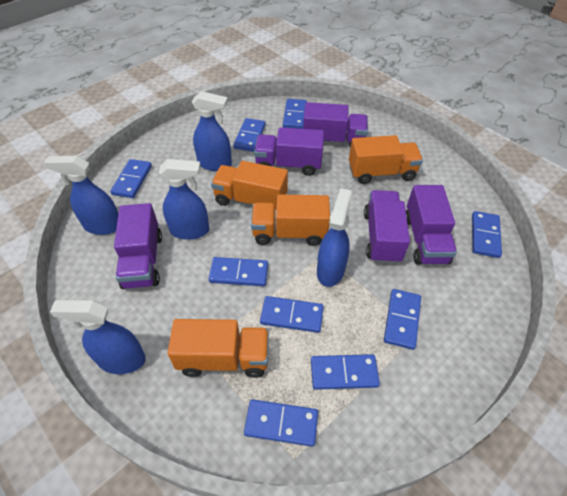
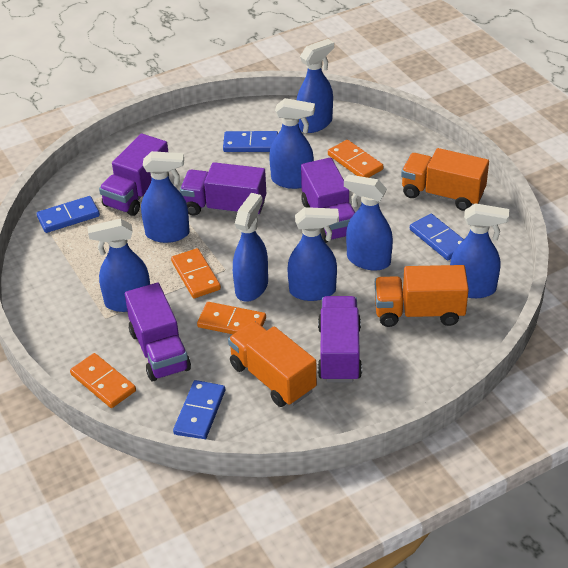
blue domino: [110,159,152,198] [209,257,268,286] [233,118,266,152] [244,399,318,447] [260,296,324,333] [283,99,307,129] [311,354,380,390] [384,289,421,350] [472,211,502,258] = 9 -> [37,196,100,233] [173,380,225,439] [223,131,278,152] [410,214,464,260] = 4
blue spray bottle: [44,156,118,235] [50,300,146,374] [159,159,209,240] [192,91,232,171] [317,188,352,287] = 5 -> [87,219,150,312] [141,151,190,243] [233,193,268,302] [269,98,315,189] [288,207,339,301] [297,39,334,133] [344,174,393,270] [450,203,509,298] = 8
orange domino: none = 0 -> [70,353,136,408] [171,248,221,298] [197,302,266,334] [328,140,383,178] = 4
orange truck: [167,319,269,378] [211,161,288,210] [251,194,330,246] [349,135,423,184] = 4 -> [228,321,317,407] [375,265,469,327] [401,148,489,211] = 3

